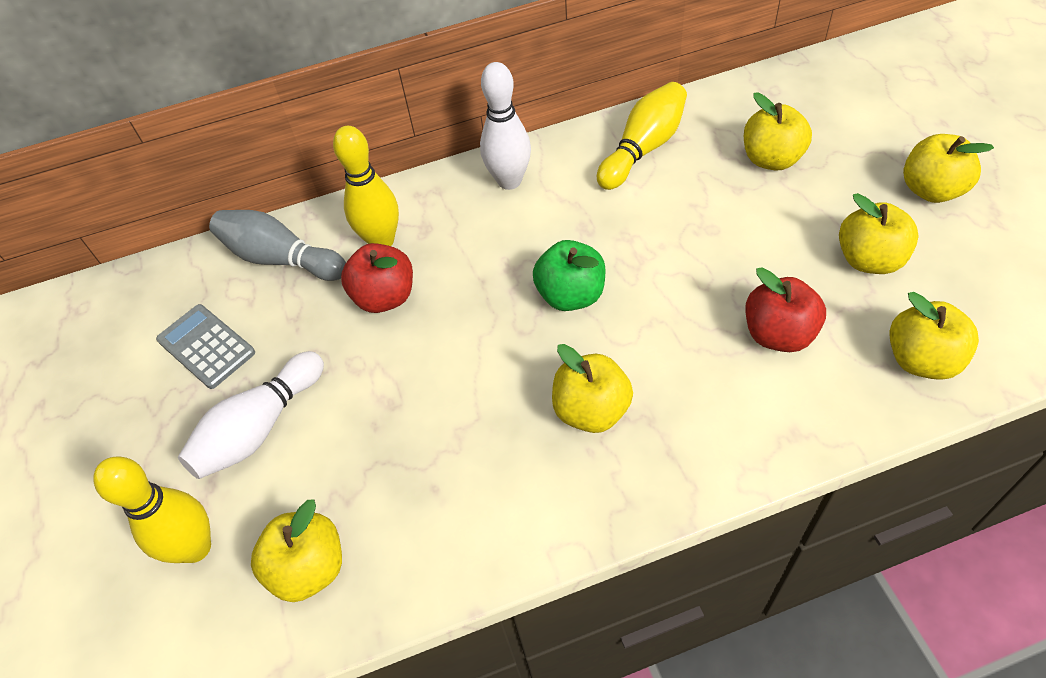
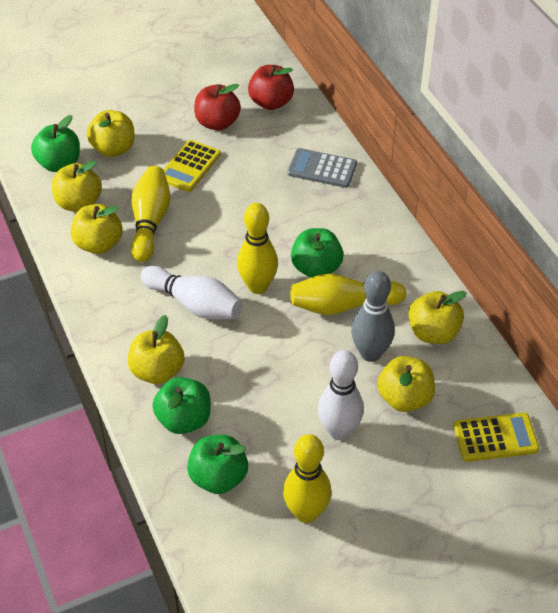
green apple: [533,240,606,311] = 1 -> [31,115,80,172] [152,377,211,434] [187,435,248,494] [291,228,344,277] = 4
yellow bowling pin: [94,457,211,563] [333,126,399,246] [597,82,687,190] = 3 -> [131,166,170,262] [237,203,278,294] [283,434,332,523] [291,273,406,315] = 4
yellow calculator: none = 0 -> [163,140,221,192] [453,412,539,462] = 2

